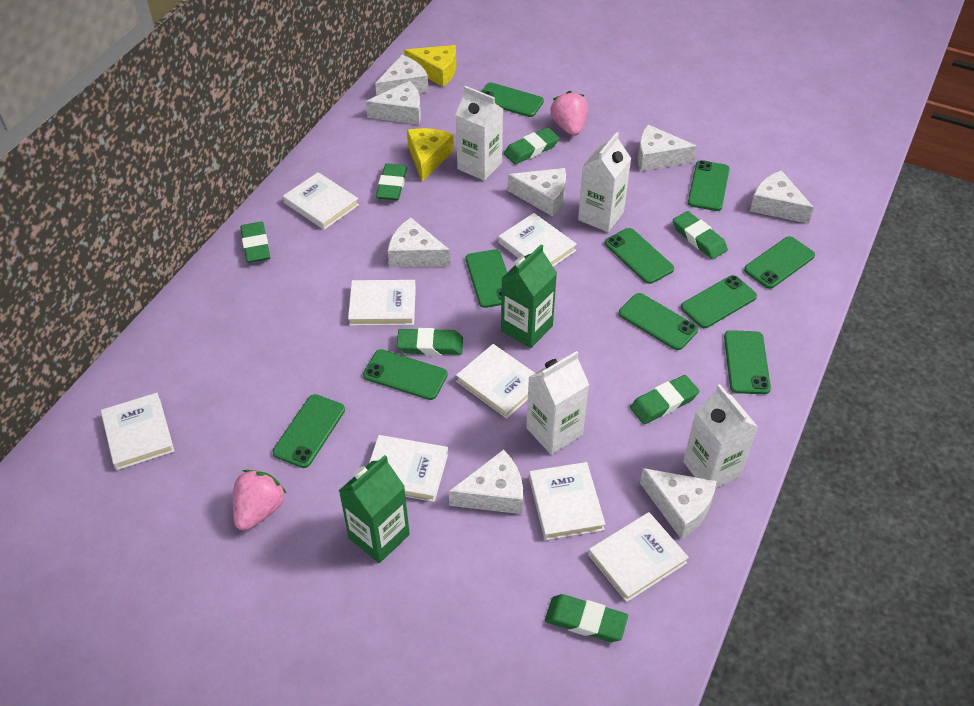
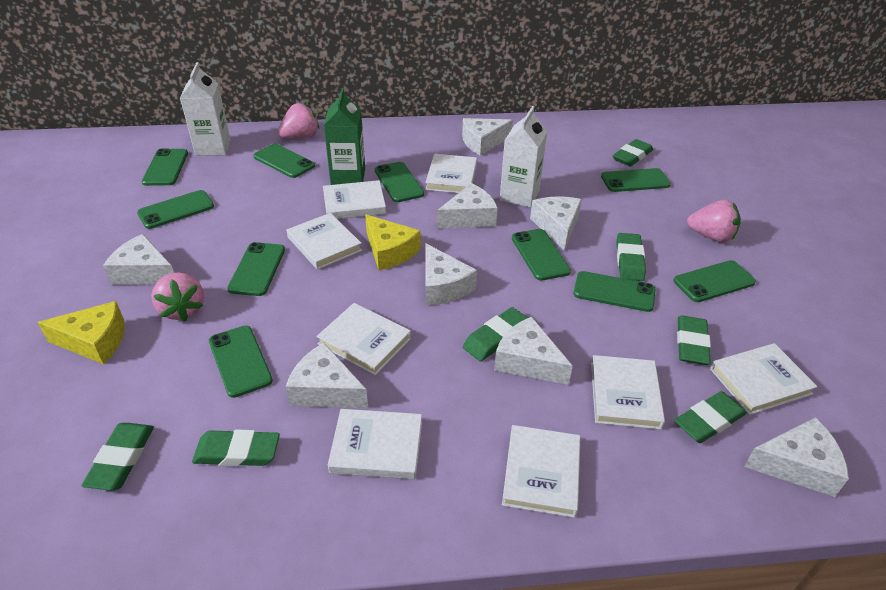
green carton: [339,455,410,563] [501,244,557,348] = 2 -> [324,88,365,185] = 1
pink strawberry: [233,470,286,530] [550,91,588,136] = 2 -> [151,272,204,322] [278,103,319,139] [687,200,741,242] = 3
white carton: [456,86,503,181] [526,351,589,455] [578,132,631,232] [683,384,758,489] = 4 -> [180,62,231,156] [500,106,548,207] = 2

